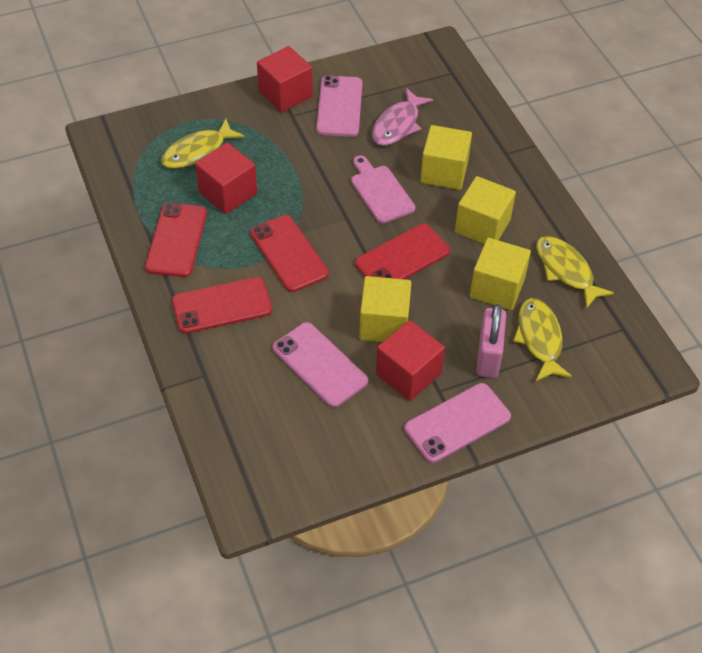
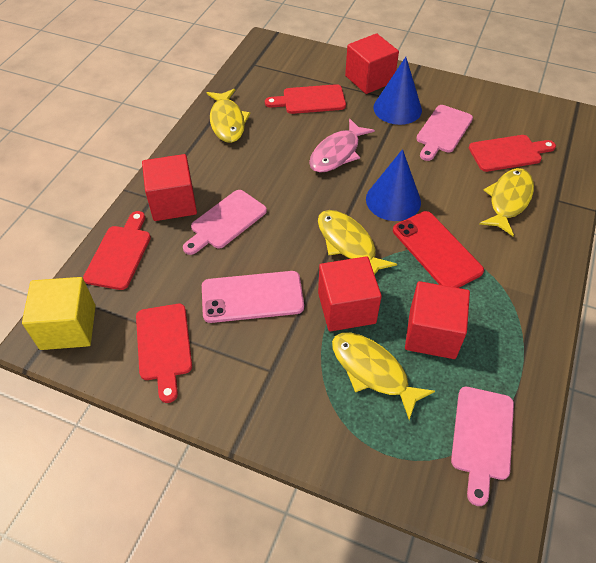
blue cone: none = 0 -> [366,149,421,221] [373,57,422,125] = 2
pink cutting board: [351,156,415,223] = 1 -> [183,190,267,255] [416,105,473,161] [451,387,514,506] = 3
pink padlock: [476,304,506,378] = 1 -> none = 0
pink phone: [273,322,368,408] [316,76,362,137] [404,383,511,463] = 3 -> [202,271,304,323] = 1
red cube: [195,142,257,214] [257,46,313,112] [376,320,445,401] = 3 -> [142,154,197,221] [318,256,382,332] [345,33,399,94] [405,281,470,359] = 4
red cutting board: none = 0 -> [83,211,151,290] [136,304,192,403] [265,84,346,114] [469,135,556,172] = 4
red phone: [145,203,207,277] [172,277,272,334] [250,215,329,292] [355,224,450,279] = 4 -> [393,211,484,288] = 1
yellow cube: [359,276,412,342] [420,125,472,190] [455,176,516,244] [470,238,531,310] = 4 -> [22,277,96,350] = 1
yellow fish: [161,119,245,169] [513,298,572,381] [536,236,614,309] = 3 -> [207,89,250,143] [318,210,397,275] [332,333,435,420] [480,168,534,236] = 4

